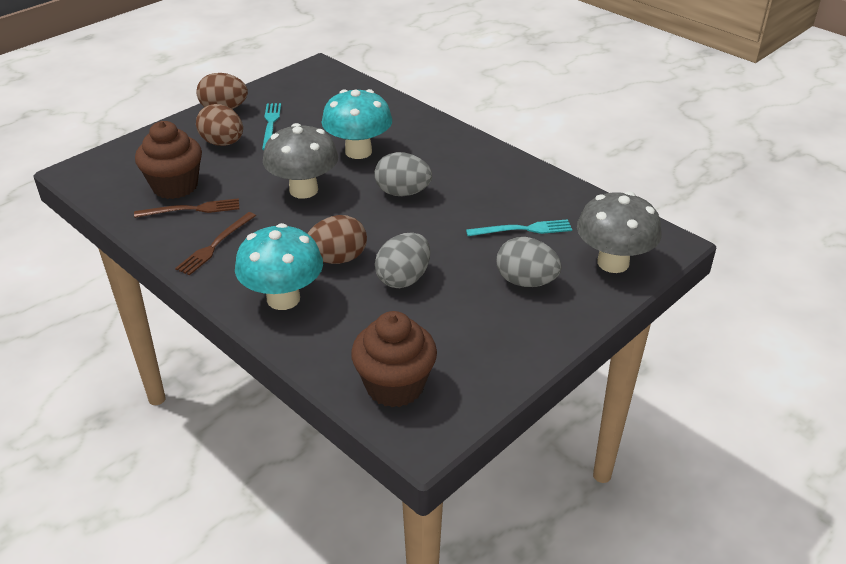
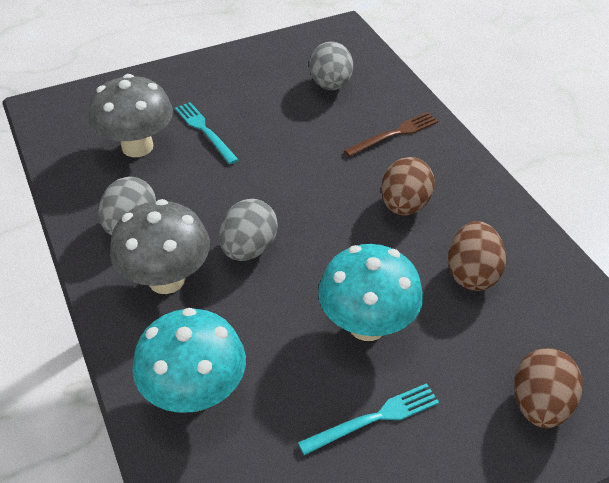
brown cupcake: [135,121,202,199] [351,311,437,408] = 2 -> none = 0
brown fork: [134,198,239,218] [175,212,256,275] = 2 -> [344,112,438,157] = 1

